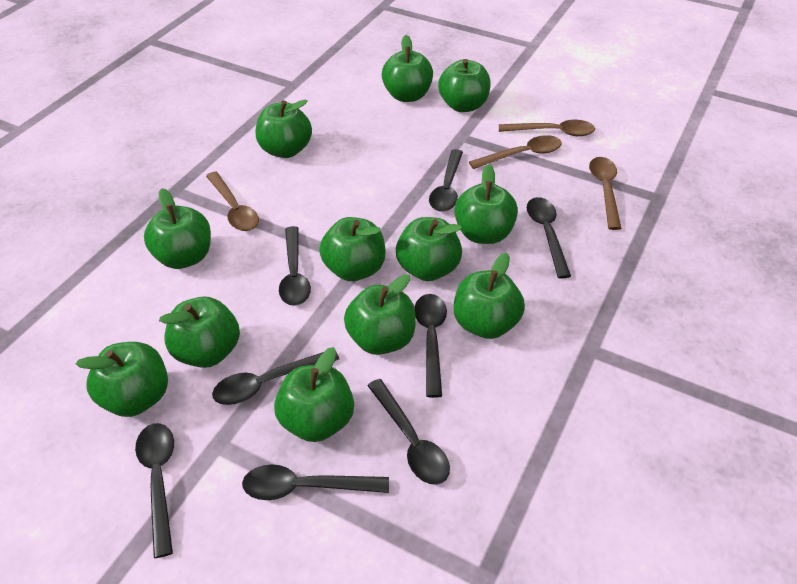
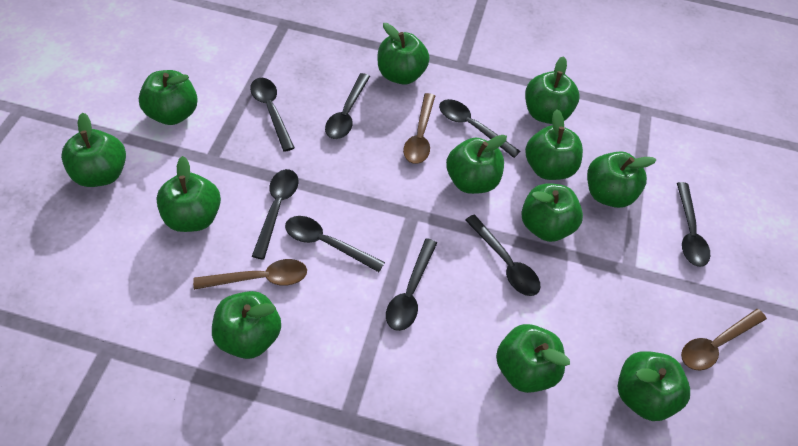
brown spoon: [206,172,259,231] [469,135,562,169] [499,120,595,136] [589,157,621,230] = 4 -> [193,259,307,290] [403,93,435,164] [681,309,767,370] = 3

